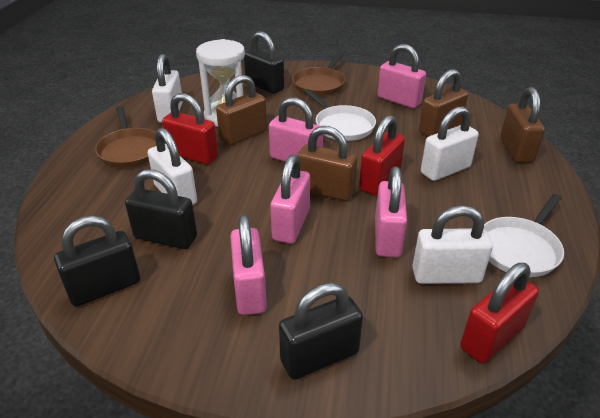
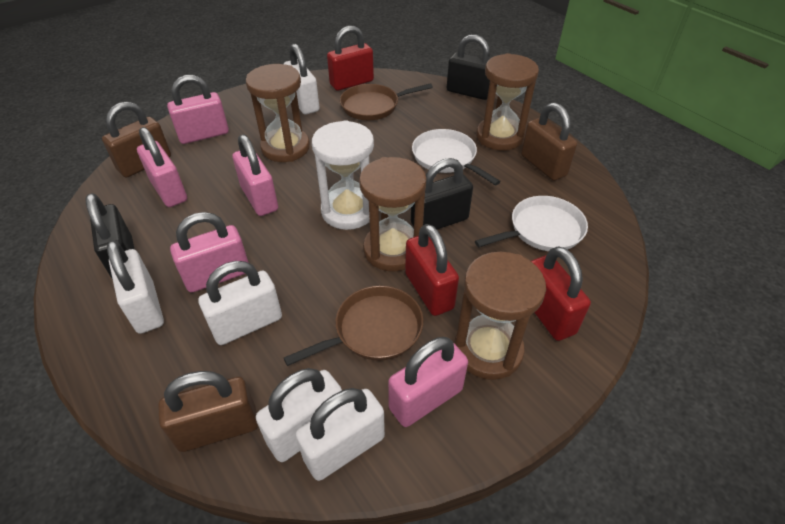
black padlock: [54,216,140,307] [125,169,197,249] [244,31,284,94] [279,282,363,379] = 4 -> [86,193,134,280] [411,158,473,229] [447,34,490,100] = 3
brown hourglass: none = 0 -> [246,64,310,162] [359,157,426,272] [454,252,546,380] [476,53,539,151] = 4
brown padlock: [216,75,267,146] [298,126,357,201] [419,69,468,137] [500,87,545,163] = 4 -> [102,101,171,178] [158,371,258,452] [521,103,577,181] = 3
white padlock: [148,128,197,205] [152,54,183,123] [412,206,493,284] [421,106,479,181] = 4 -> [107,240,164,334] [198,261,282,345] [256,368,342,462] [284,43,320,115] [296,388,385,481] = 5

